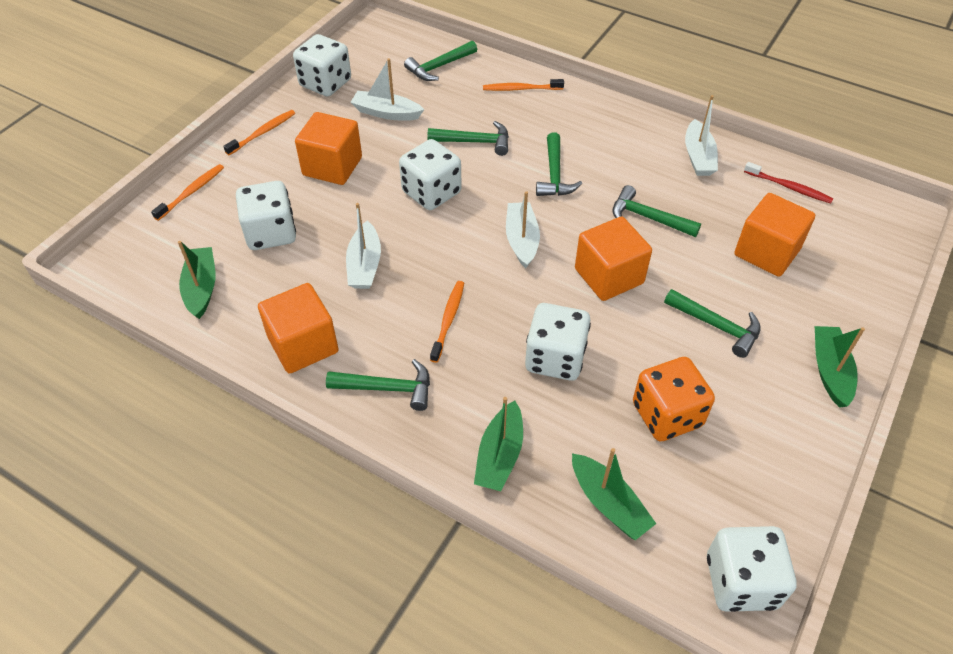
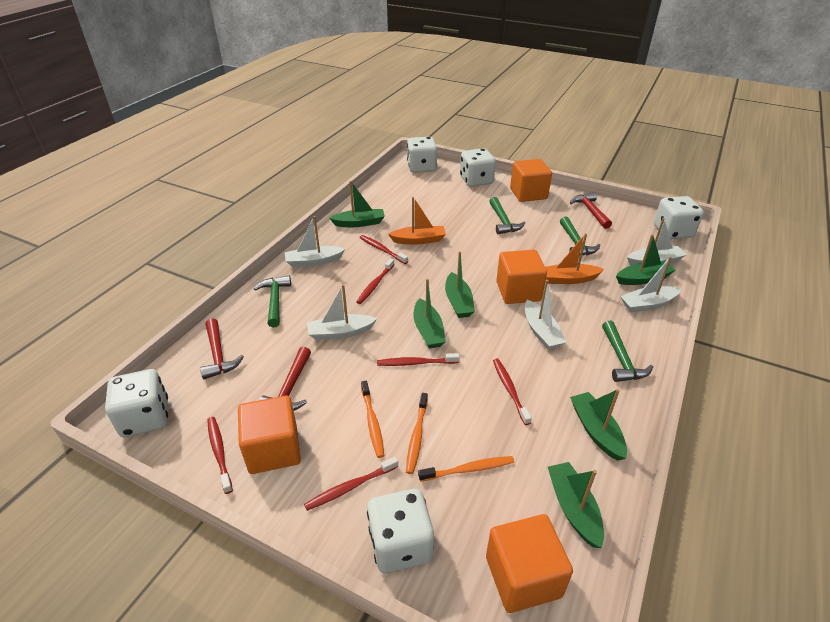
green boat: [178,241,215,319] [474,397,523,491] [572,448,656,540] [815,326,865,408] = 4 -> [329,181,385,227] [414,279,446,349] [445,251,475,318] [548,462,604,548] [570,389,627,461] [616,234,676,285] = 6
green hammer: [326,359,430,411] [404,41,477,81] [427,121,509,156] [536,132,582,196] [613,185,701,237] [664,289,761,358] = 6 -> [254,276,291,327] [489,197,525,234] [560,216,600,256] [602,321,653,382] = 4
orange boat: none = 0 -> [388,197,446,245] [545,233,604,284] = 2
orange dice: [633,357,715,441] = 1 -> none = 0
orange toothbrush: [151,164,224,221] [223,110,295,155] [430,281,464,363] [483,79,564,91] = 4 -> [361,381,384,458] [406,393,428,474] [418,456,514,482] = 3
red hammer: none = 0 -> [200,318,244,380] [260,347,311,411] [570,192,612,229] = 3
red toothbrush: [744,162,834,204] = 1 -> [207,417,233,494] [304,457,398,511] [356,258,395,304] [359,235,408,264] [377,353,460,366] [493,359,532,425] = 6
white boat: [346,203,381,289] [350,58,424,121] [506,191,540,268] [685,95,718,176] = 4 -> [285,216,345,268] [307,284,377,340] [525,280,567,350] [620,256,681,313] [627,218,686,266] = 5

